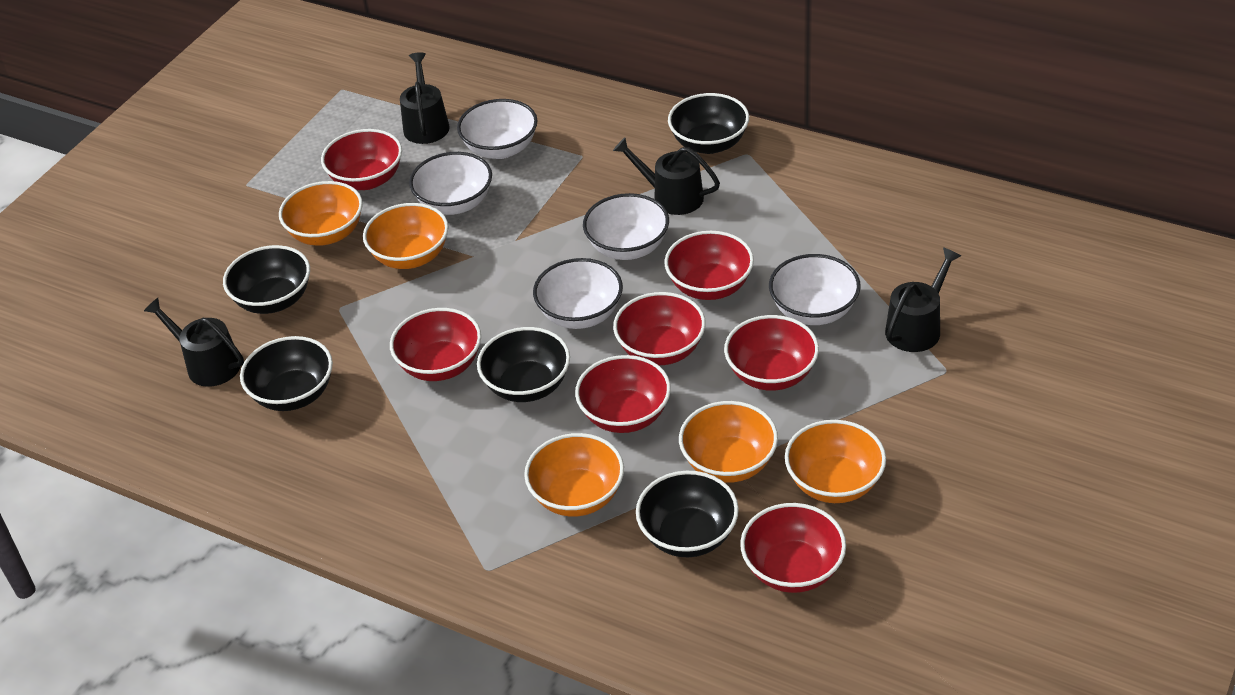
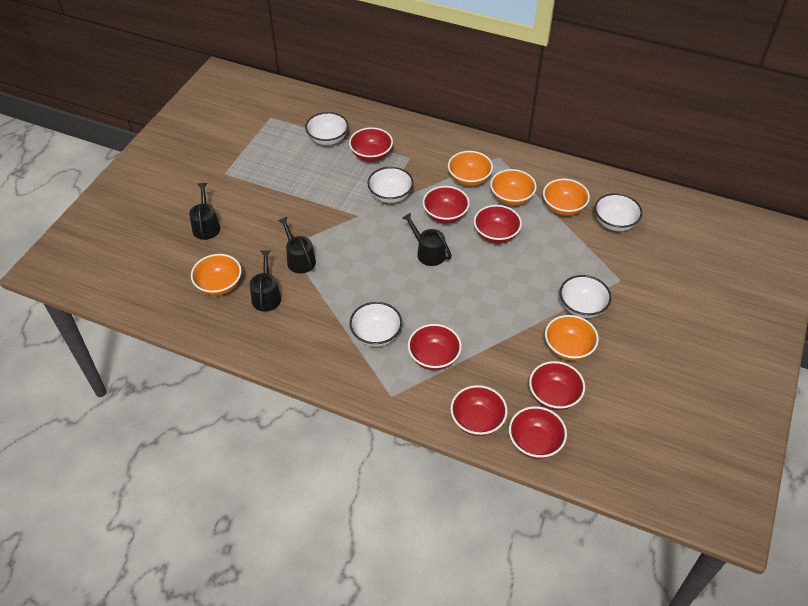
black bowl: [223,245,310,314] [240,336,333,411] [477,327,570,402] [636,471,739,557] [668,93,749,154] = 5 -> none = 0

